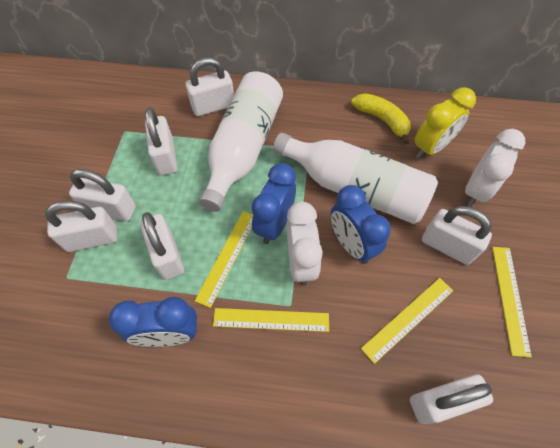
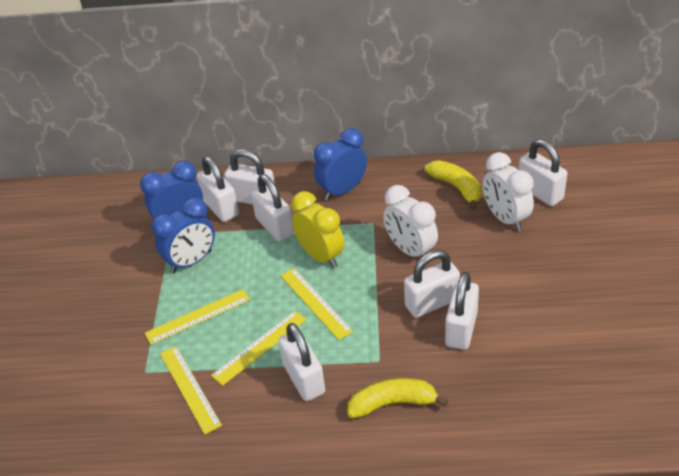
white bottle: [199,71,283,212] [273,133,438,224] = 2 -> none = 0
yellow banana: [351,93,411,144] = 1 -> [348,378,448,418] [425,160,482,210] = 2

